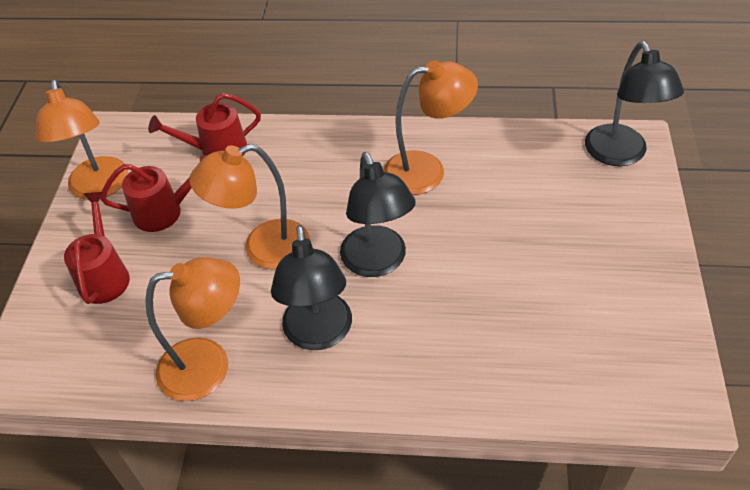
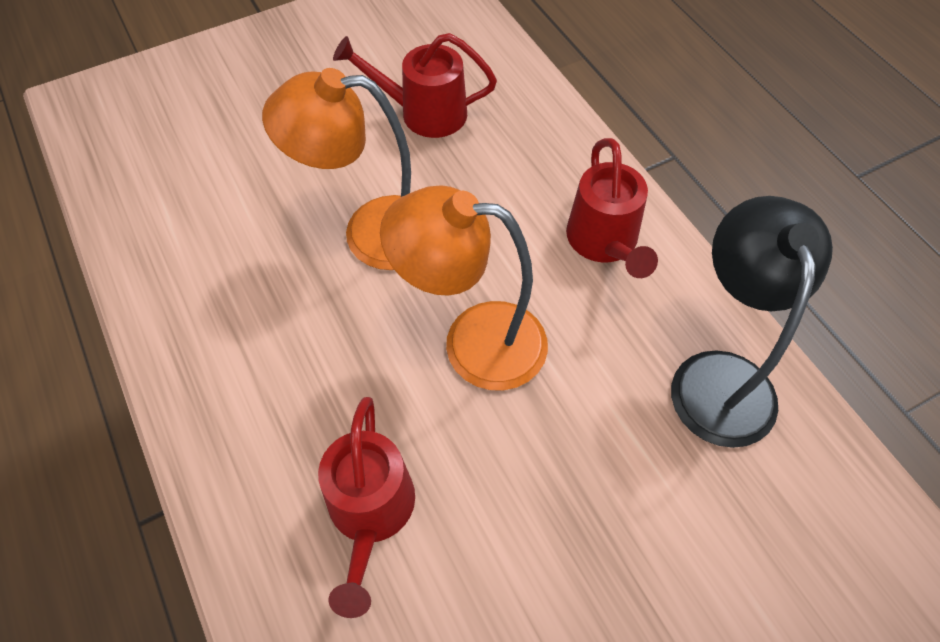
black lamp: [271,225,352,350] [340,152,416,277] [585,41,684,166] = 3 -> [671,196,833,448] = 1
orange lamp: [35,80,128,200] [145,257,240,401] [189,144,310,270] [383,60,478,195] = 4 -> [262,68,411,270] [380,185,548,391] = 2

